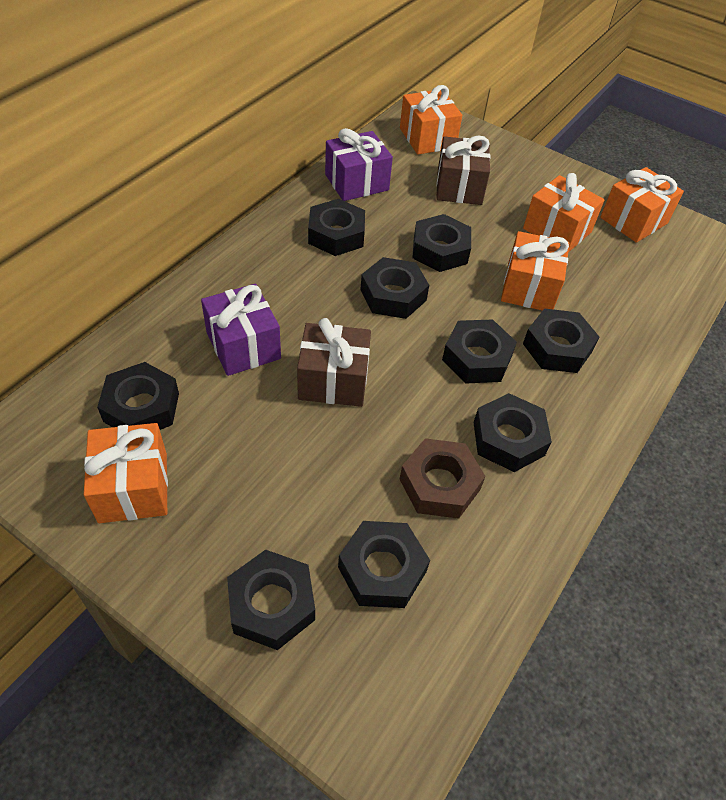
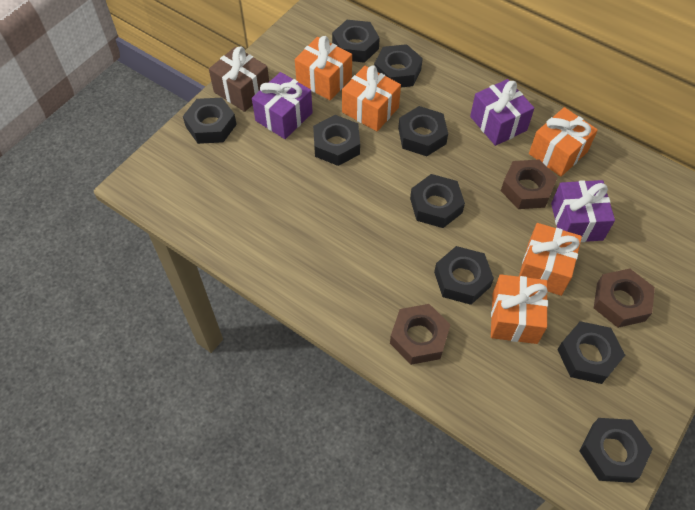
brown gift: [297,318,371,407] [436,136,490,205] = 2 -> [209,47,269,112] = 1
brown nut: [399,438,486,519] = 1 -> [390,304,451,365] [501,160,558,209] [594,269,655,328] = 3
purple gift: [201,283,281,376] [325,128,393,201] = 2 -> [252,72,313,139] [470,79,534,146] [551,180,615,242] = 3

